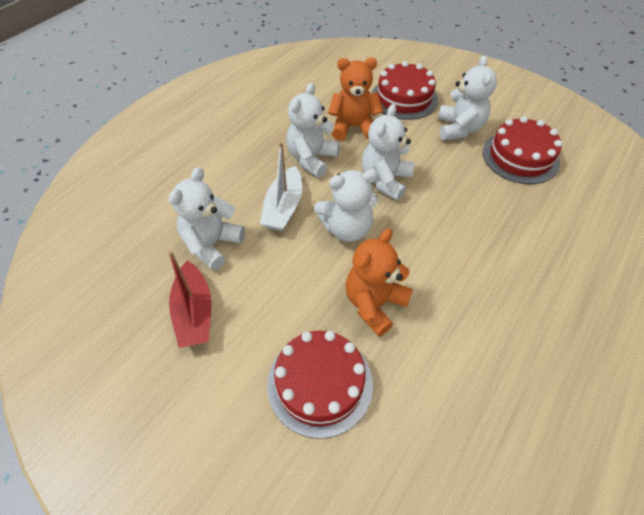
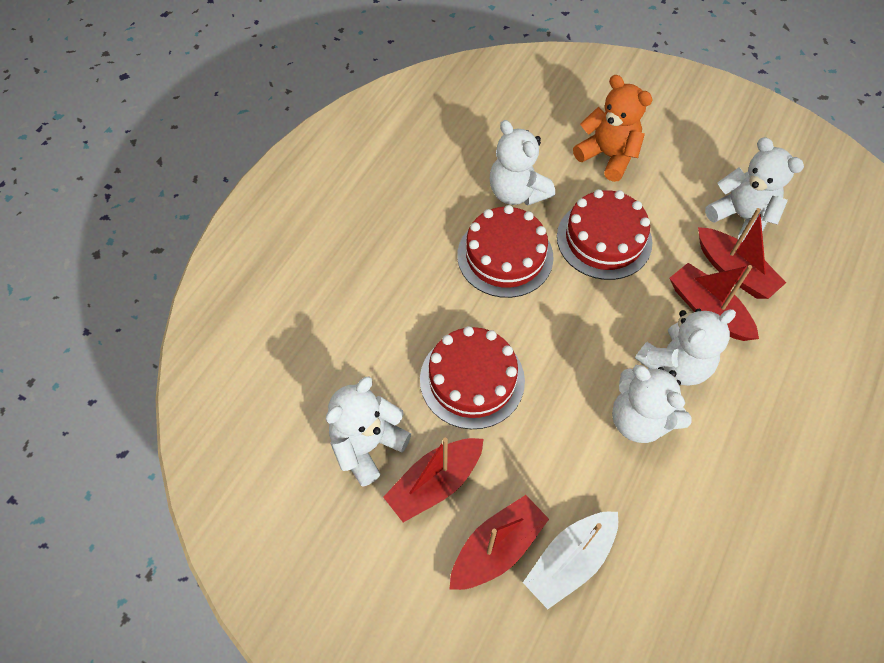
orange teddy bear: [328,58,383,141] [345,228,413,337] = 2 -> [573,75,653,182] = 1
red boat: [168,251,212,348] = 1 -> [383,438,484,522] [450,495,549,590] [670,263,759,341] [698,208,786,299] = 4

